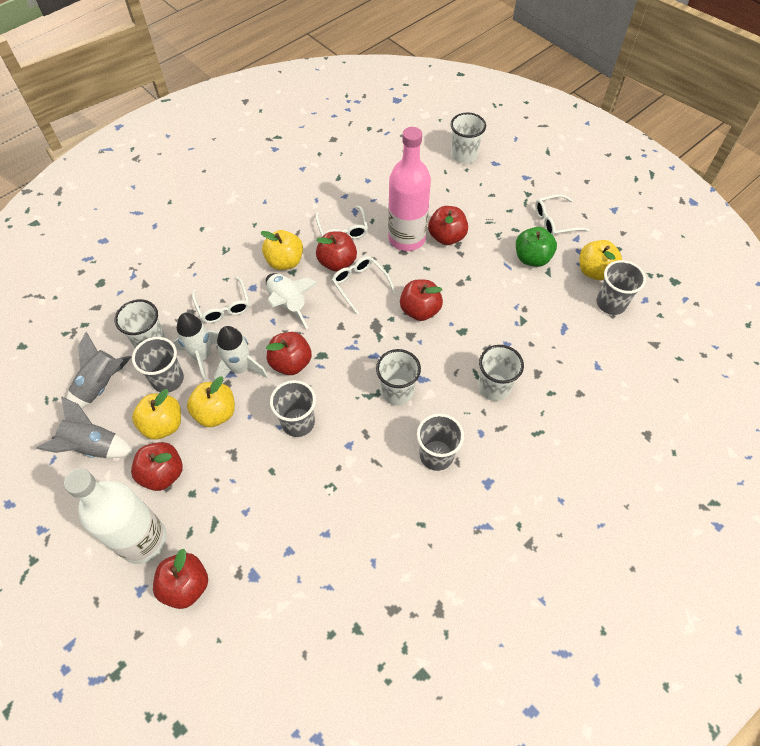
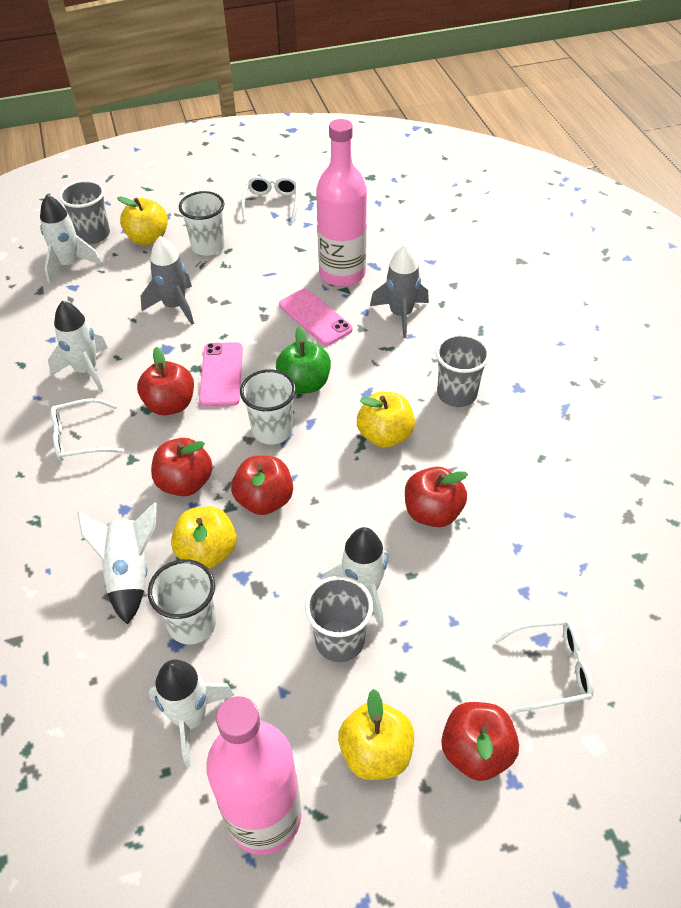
grey cup: [132,337,184,392] [270,380,316,437] [417,414,464,471] [596,260,646,315] = 4 -> [59,180,110,244] [305,576,373,662] [436,334,490,407] = 3
pink bottle: [388,127,431,251] = 1 -> [206,696,302,855] [316,119,367,287] = 2
pink phone: none = 0 -> [199,342,243,407] [279,289,352,346] = 2
red apple: [131,442,183,491] [153,549,208,609] [266,332,312,375] [316,231,357,272] [400,280,443,321] [428,206,468,245] = 6 -> [137,347,194,415] [151,438,213,496] [231,455,293,515] [405,467,468,527] [441,702,519,781] = 5
white bottle: [64,468,167,564] = 1 -> none = 0
white cup: [115,299,166,348] [376,349,421,405] [451,112,486,164] [478,345,524,401] = 4 -> [148,559,216,645] [179,191,225,256] [240,369,296,445] = 3
white glasses: [192,277,250,323] [315,205,368,239] [332,256,395,315] [535,194,590,236] = 4 -> [51,398,124,461] [241,176,299,223] [494,620,594,713] = 3
white rocket: [173,313,220,381] [214,326,268,380] [266,273,318,329] = 3 -> [40,195,102,284] [48,301,108,392] [77,502,157,625] [148,660,234,767] [321,527,389,629] = 5

